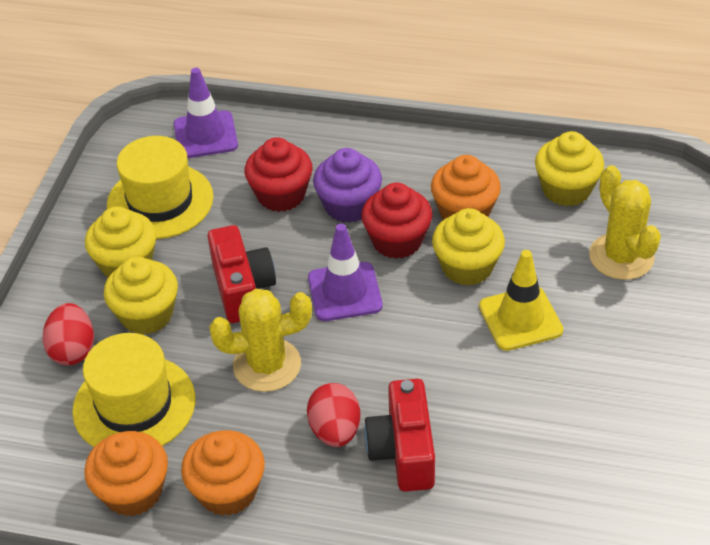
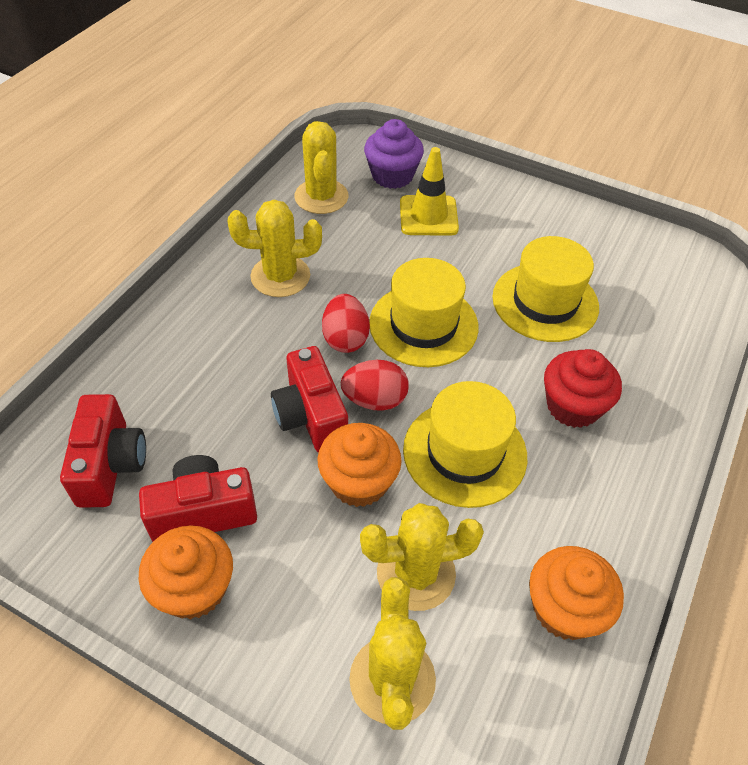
purple traffic cone: [174,68,238,158] [308,224,383,321] = 2 -> none = 0
red camera: [207,225,276,323] [364,379,435,492] = 2 -> [60,394,146,508] [139,455,257,542] [271,346,348,453] = 3
red cupcake: [245,137,313,212] [361,183,432,259] = 2 -> [544,349,622,428] = 1
yellow cactus: [209,289,312,392] [589,165,661,280] = 2 -> [228,200,322,297] [294,121,348,214] [349,577,436,730] [360,503,484,611] = 4
yellow cupcake: [85,207,156,278] [104,257,178,335] [432,208,505,286] [535,131,604,206] = 4 -> none = 0
yellow hat: [72,333,195,447] [107,136,213,239] = 2 -> [369,258,479,367] [403,381,527,508] [492,236,599,342] = 3

